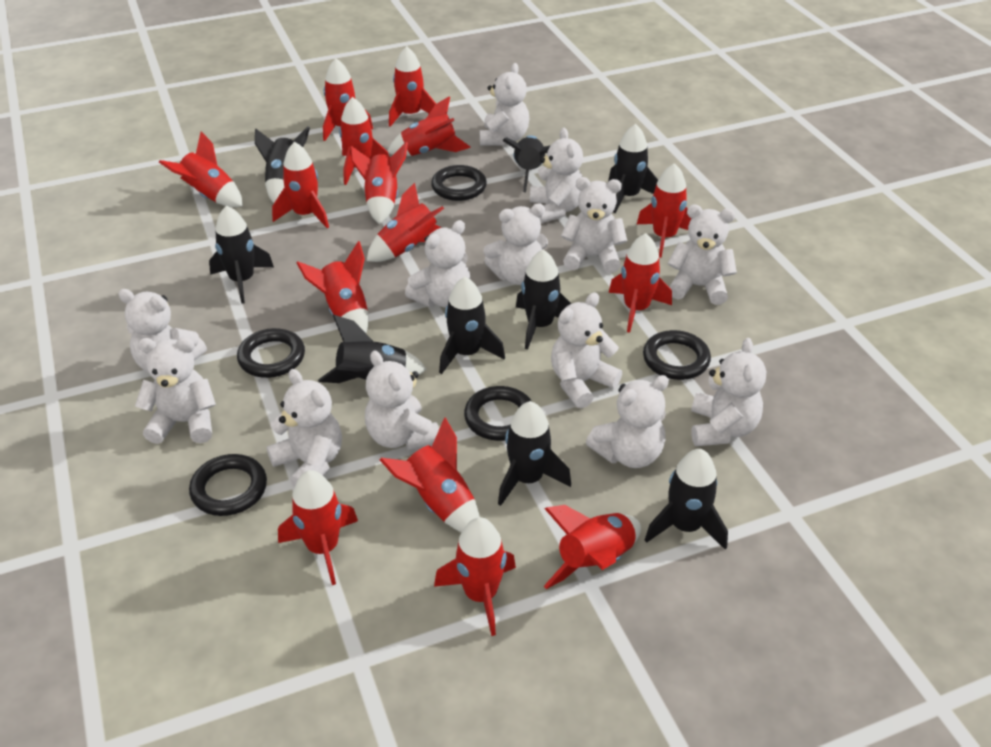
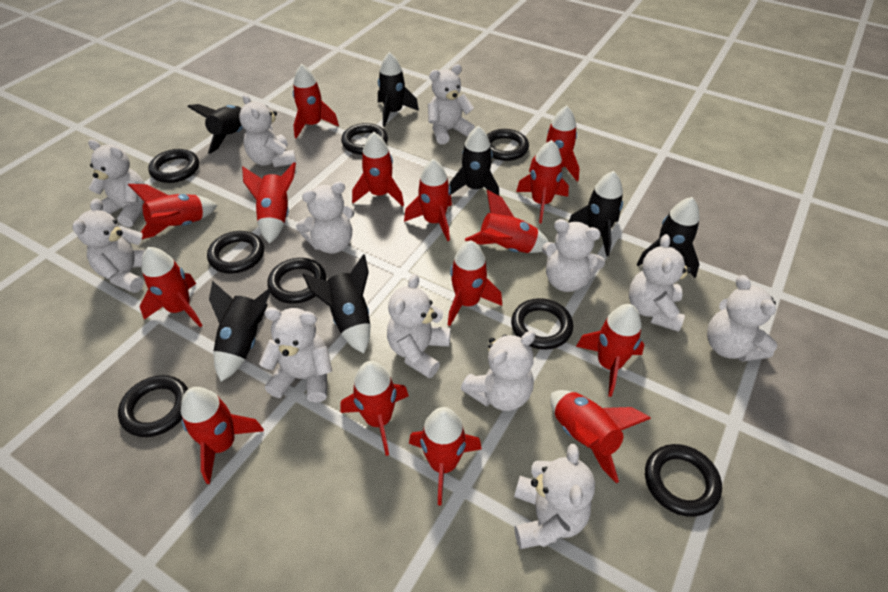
black ring: [189,454,267,516] [237,328,305,378] [431,165,487,201] [464,386,532,441] [643,330,711,380] = 5 -> [118,375,188,437] [148,149,199,183] [207,231,264,274] [267,258,326,304] [341,123,388,155] [487,129,529,161] [511,298,573,350] [645,444,722,517] = 8
black rocket: [209,205,274,304] [255,126,310,203] [318,315,427,383] [439,277,505,374] [498,401,571,506] [502,135,551,192] [516,249,571,349] [608,124,658,213] [645,449,728,550] = 9 -> [187,104,243,154] [209,281,271,382] [303,254,370,354] [378,52,419,127] [450,126,499,196] [568,171,623,256] [636,197,700,278] = 7
white teddy bear: [118,289,207,373] [135,337,216,444] [267,369,342,488] [365,350,439,450] [405,220,471,308] [480,63,529,146] [483,204,548,285] [530,128,583,223] [551,293,622,408] [561,177,627,273] [586,375,669,468] [668,205,737,305] [691,338,766,446] = 13 -> [72,198,145,293] [88,139,145,227] [239,94,296,167] [259,307,332,403] [296,181,355,254] [387,274,451,378] [428,64,475,144] [461,331,535,411] [514,444,595,549] [542,219,605,292] [629,234,692,332] [707,275,778,362] = 12

